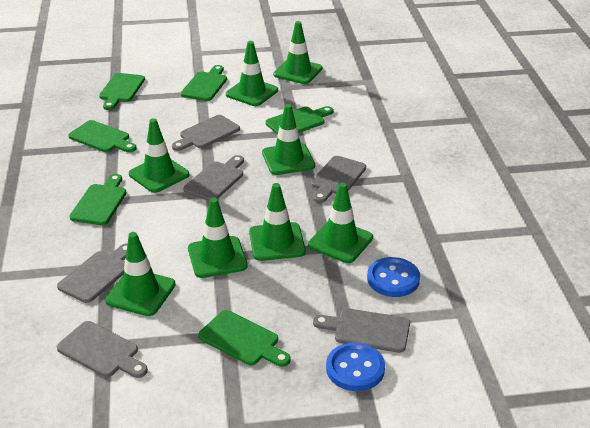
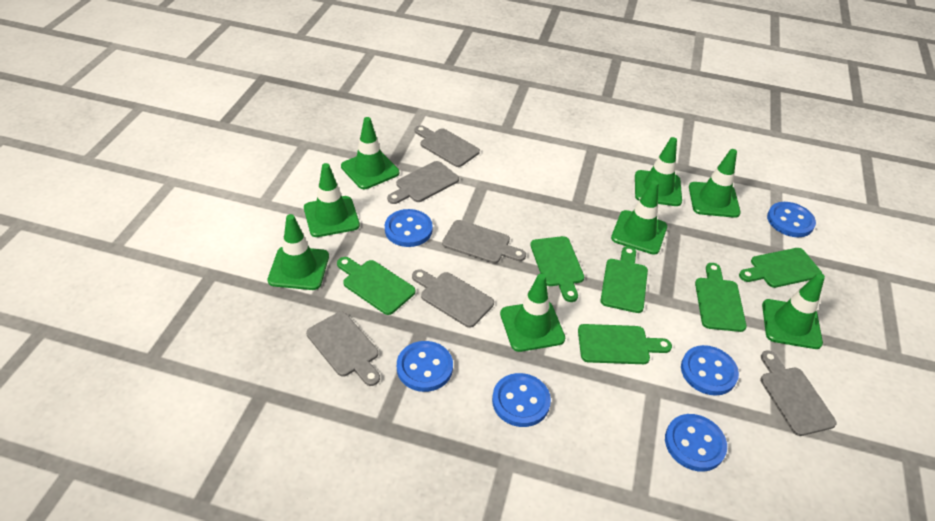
blue button: [326,342,385,391] [367,257,420,297] = 2 -> [385,209,433,247] [397,341,453,392] [492,373,551,427] [665,414,727,472] [681,345,739,396] [767,202,816,237] = 6

